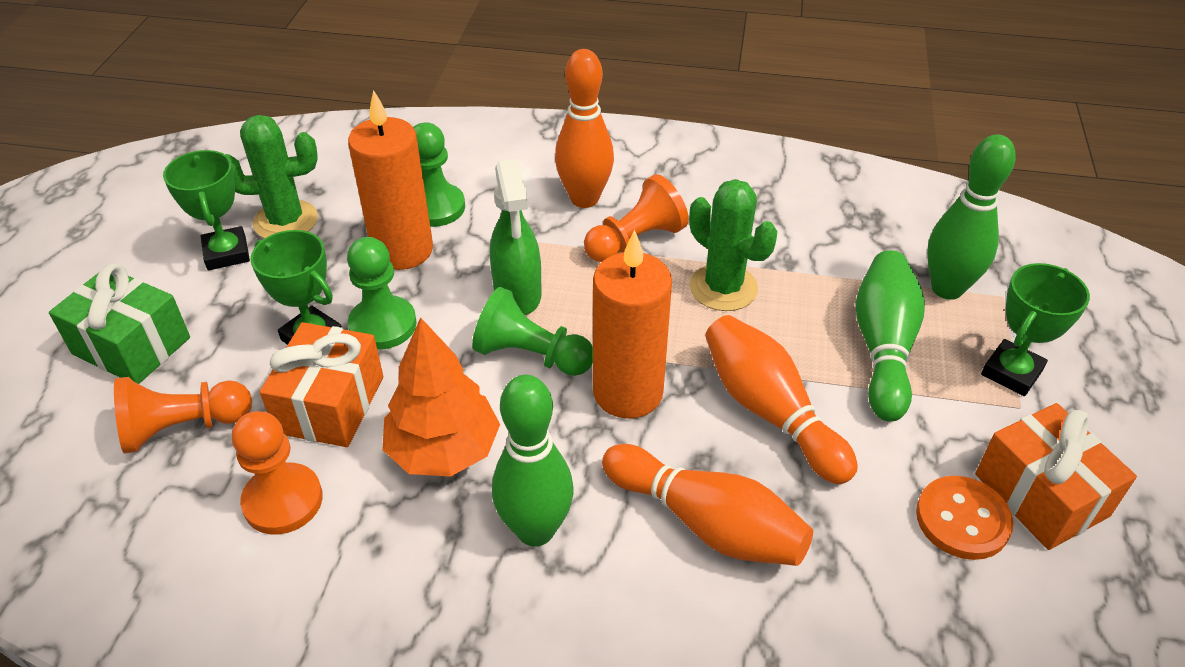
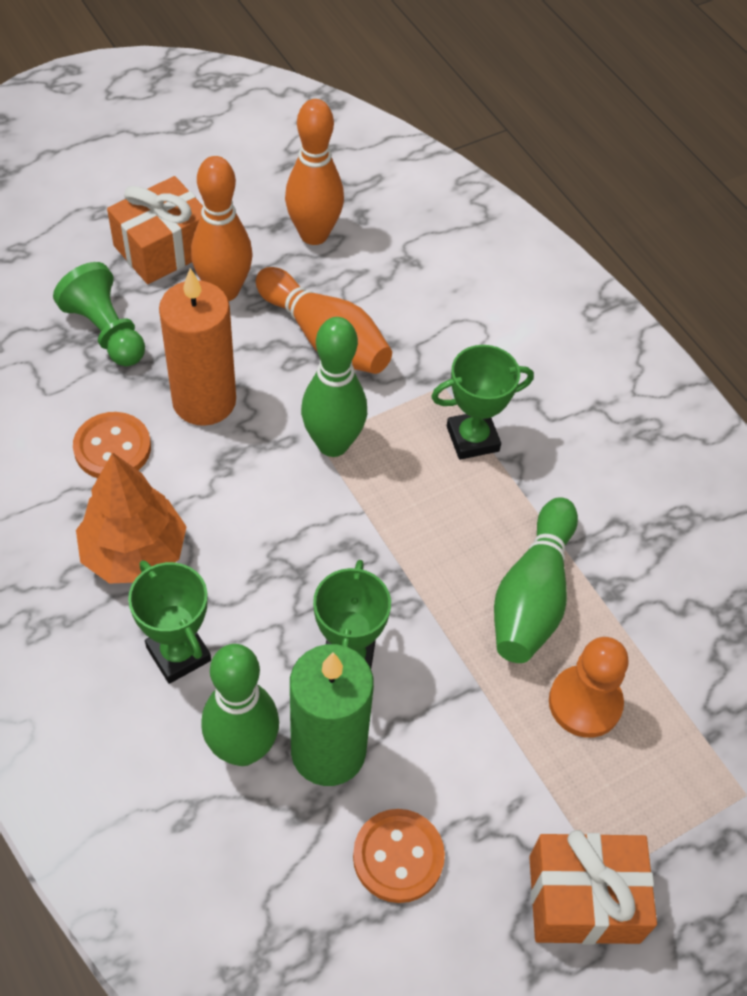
green cactus: [225,115,318,238] [689,179,777,311] = 2 -> none = 0
green candle: none = 0 -> [290,644,374,786] = 1
green gift: [49,263,190,384] = 1 -> none = 0
green pawn: [347,237,417,350] [413,122,465,227] [472,287,593,376] = 3 -> [53,262,145,366] = 1
green spray bottle: [490,159,542,315] = 1 -> none = 0
orange button: [916,476,1013,560] = 1 -> [73,412,151,478] [353,809,445,903] = 2
orange candle: [348,90,433,270] [593,230,672,419] = 2 -> [159,268,236,426] = 1
orange pawn: [114,377,252,454] [232,411,323,535] [584,174,689,262] = 3 -> [549,637,629,738] = 1

